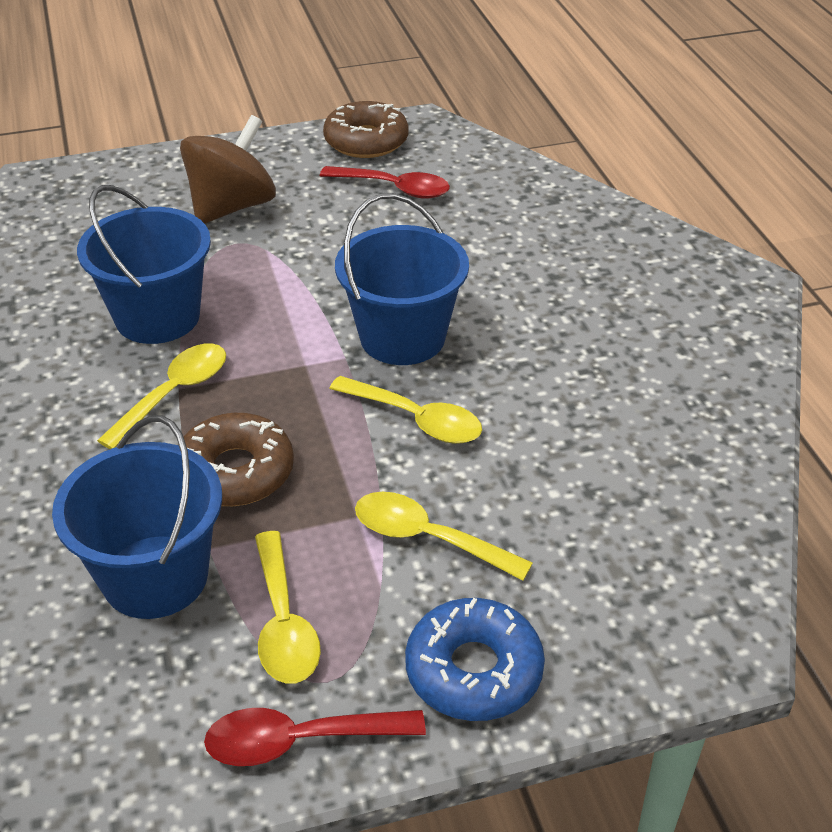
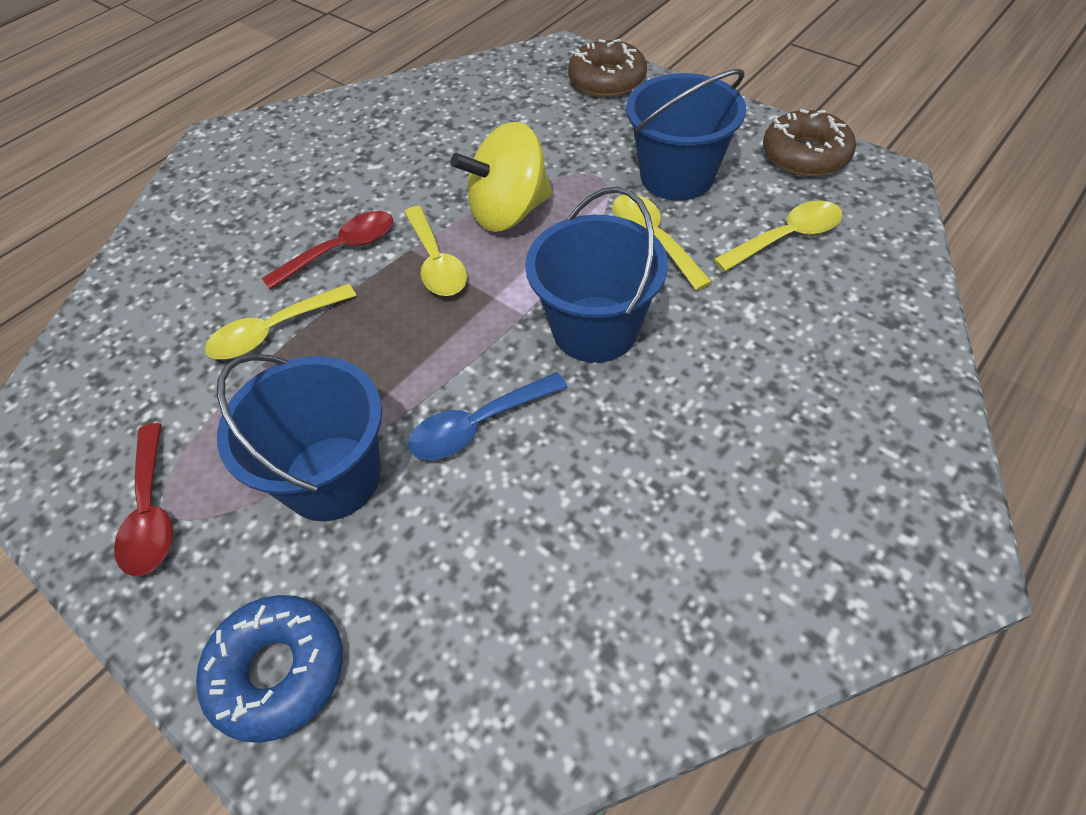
blue spoon: none = 0 -> [408,372,568,460] = 1
brown spinning top: [180,115,276,224] = 1 -> none = 0
yellow spinning top: none = 0 -> [451,122,552,232] = 1

